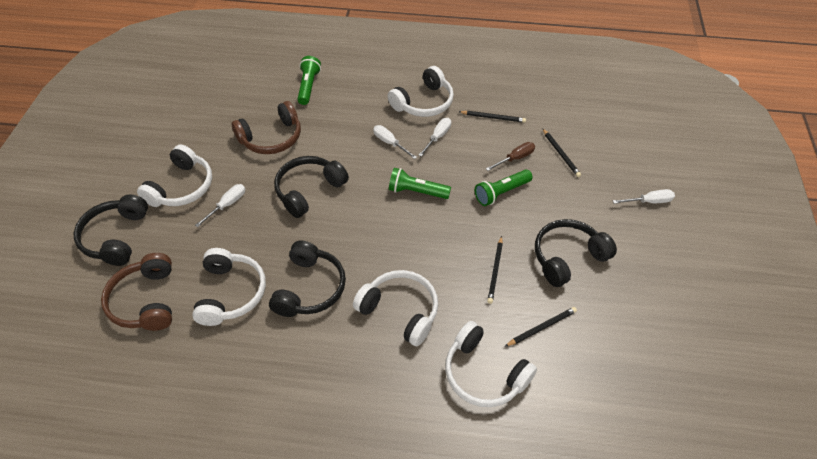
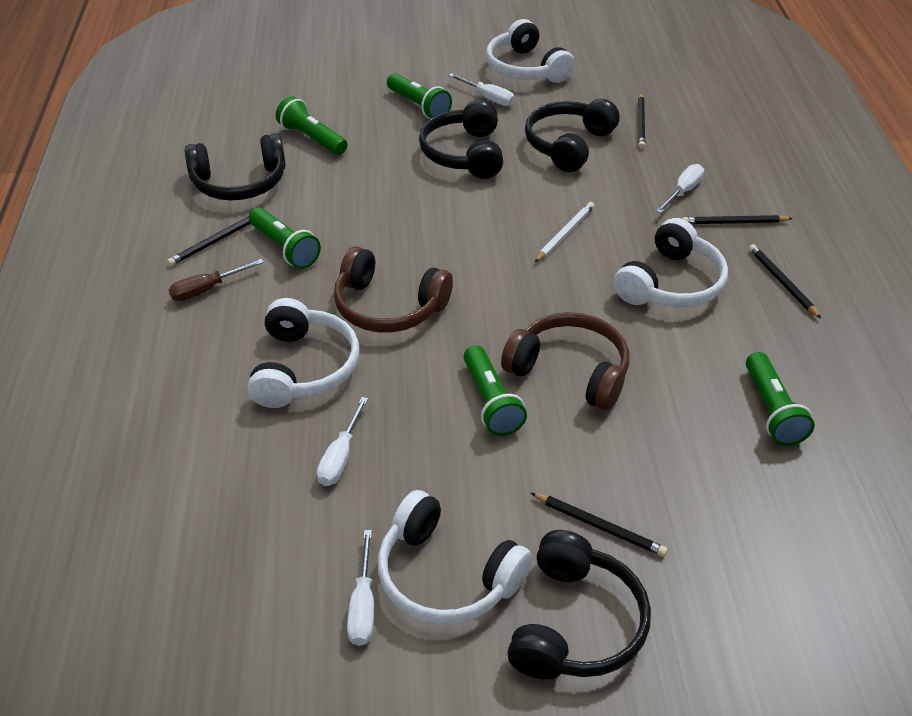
black pencil: [459,111,526,123] [487,236,503,304] [505,307,577,346] [542,128,581,177] = 4 -> [167,217,251,266] [531,493,668,557] [638,93,645,149] [682,215,793,225] [749,244,821,318] = 5
green flashlight: [297,56,321,105] [389,168,451,199] [475,170,532,206] = 3 -> [249,208,321,269] [276,96,348,155] [387,73,452,119] [463,345,527,436] [746,352,815,446] = 5
white headphones: [137,144,212,207] [192,248,266,326] [353,270,438,346] [388,66,454,117] [445,321,537,407] = 5 -> [248,298,359,408] [378,490,532,625] [486,19,575,83] [614,218,728,308] = 4
white pencil: none = 0 -> [535,202,594,262] = 1

